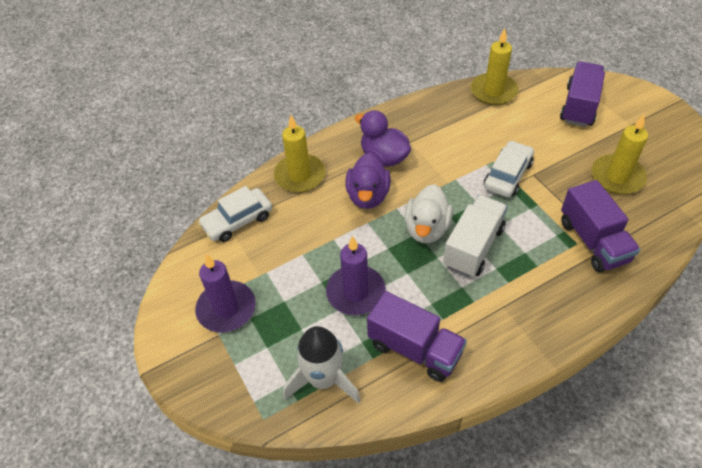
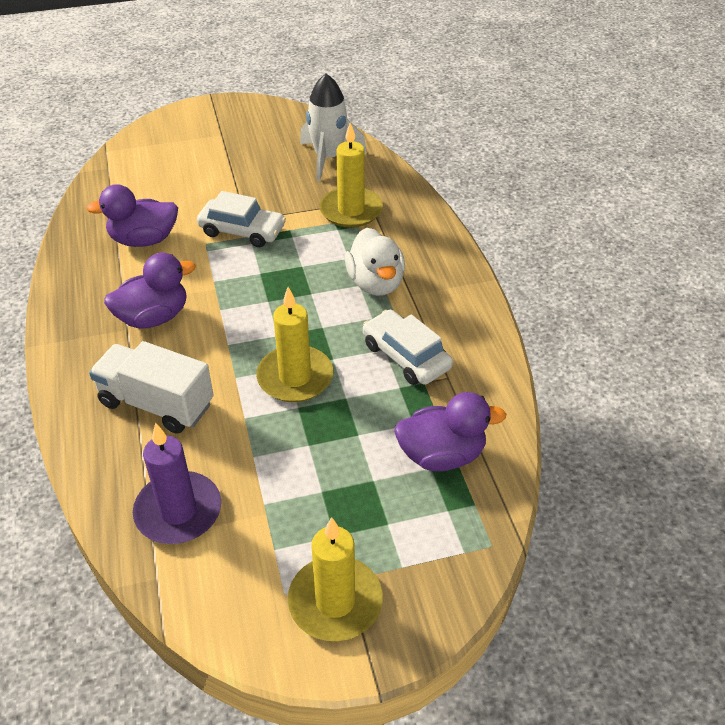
purple candle: [195,254,256,333] [326,236,386,315] = 2 -> [133,423,221,544] = 1
purple duck: [345,152,391,209] [355,110,411,167] = 2 -> [86,184,178,247] [104,253,196,329] [394,392,506,471] = 3
purple truck: [367,291,467,382] [560,61,605,127] [561,180,641,272] = 3 -> none = 0

